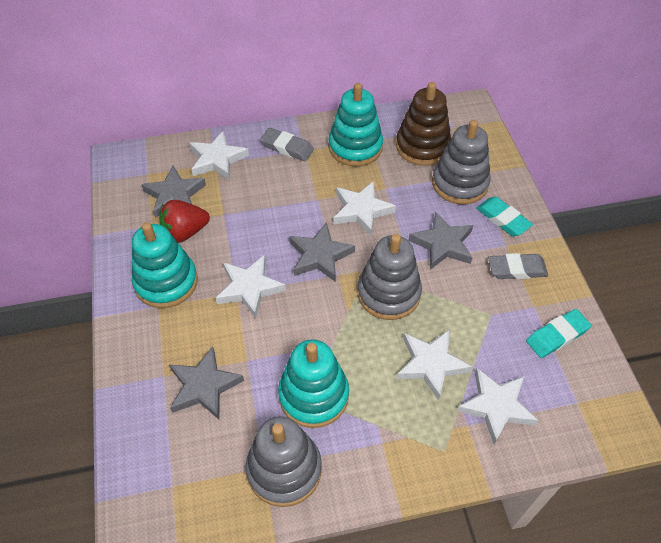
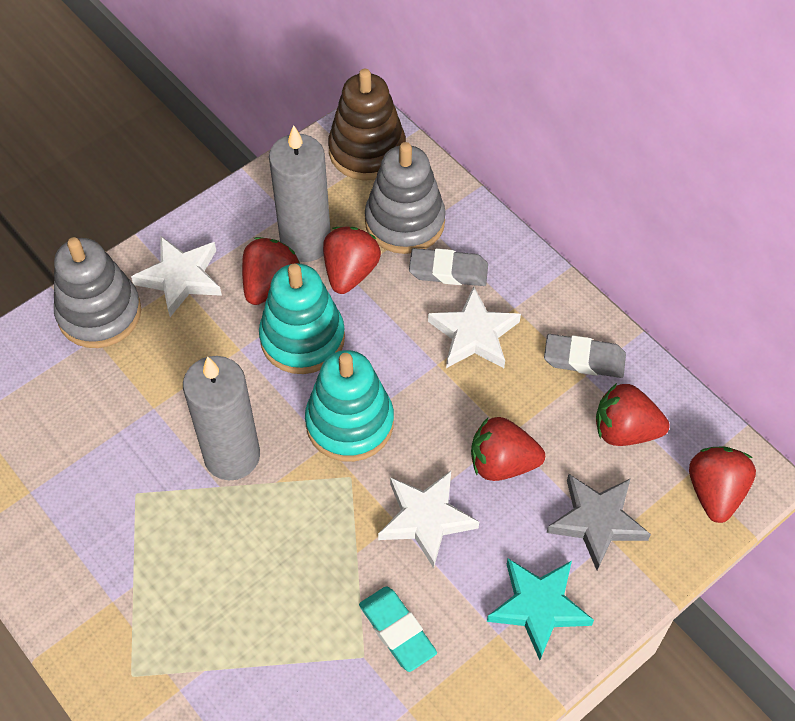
grey candle: none = 0 -> [183,356,260,480] [269,125,331,262] = 2
grey stacking toy: [246,416,322,507] [357,234,422,320] [432,120,491,205] = 3 -> [54,237,141,348] [365,142,446,254] = 2
grey star: [141,166,206,218] [169,346,244,419] [289,222,355,282] [408,211,473,270] = 4 -> [547,474,651,570] = 1
red strawberry: [159,200,210,242] = 1 -> [242,237,300,305] [323,227,381,294] [471,417,545,481] [596,383,669,446] [689,447,756,523] = 5
turquoise eraser: [476,197,533,236] [526,309,591,358] = 2 -> [359,587,437,672] = 1
turquoise stacking toy: [132,222,198,308] [278,339,349,428] [329,83,383,167] = 3 -> [259,263,345,374] [305,350,394,462] = 2
turquoise star: none = 0 -> [487,558,594,660] = 1
white star: [189,131,249,180] [216,255,286,318] [333,181,396,236] [396,330,472,401] [457,368,538,444] = 5 -> [131,236,222,317] [378,471,479,568] [428,286,521,368] = 3

